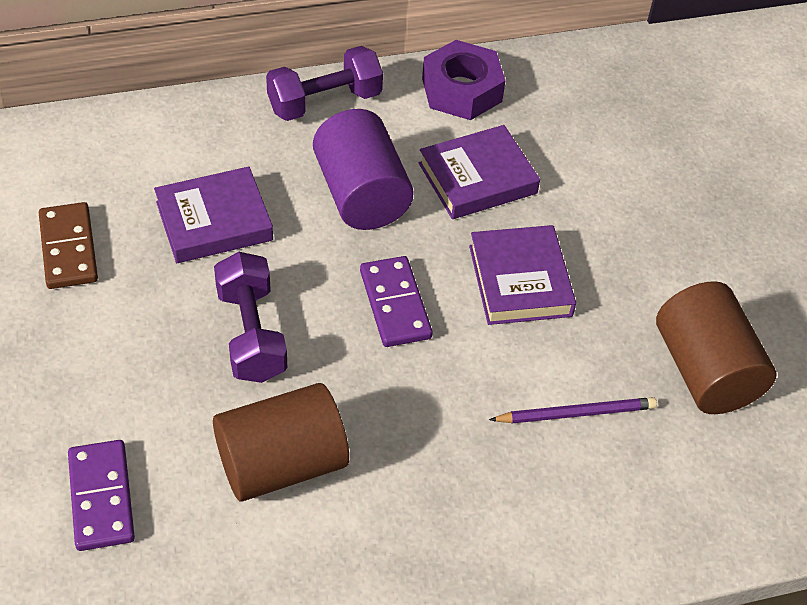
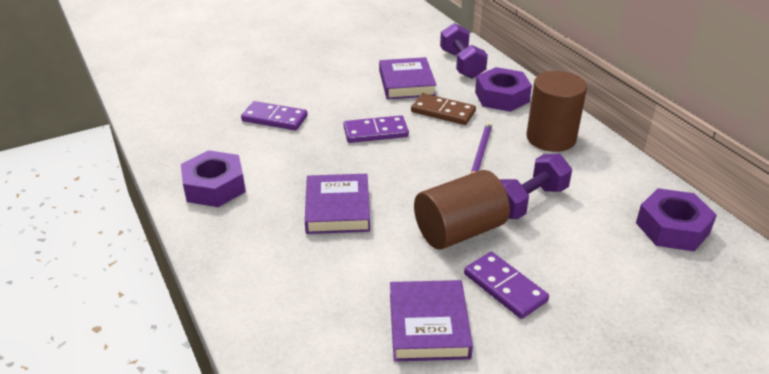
purple cylinder: [313,109,414,230] = 1 -> none = 0
purple domino: [68,440,135,551] [360,256,433,347] = 2 -> [241,101,308,130] [343,115,409,143] [464,252,549,319] = 3
purple nut: [422,40,506,120] = 1 -> [181,150,246,207] [475,67,532,112] [636,188,717,251] = 3

